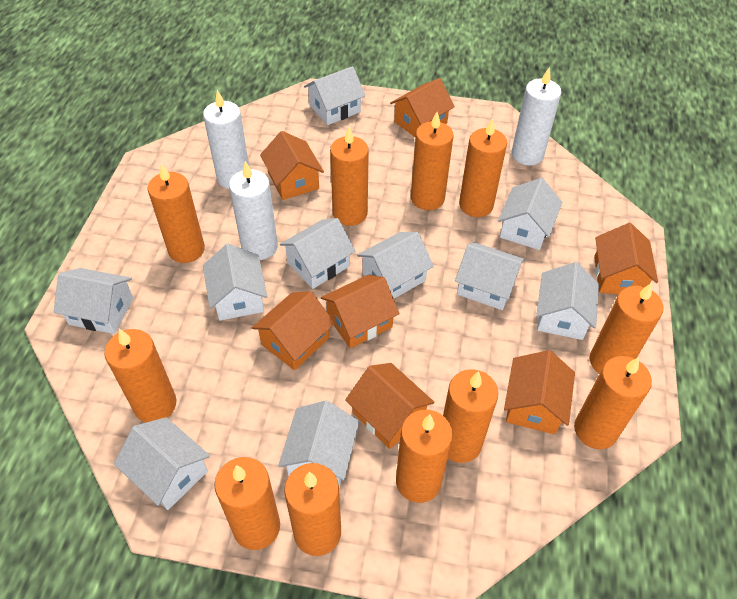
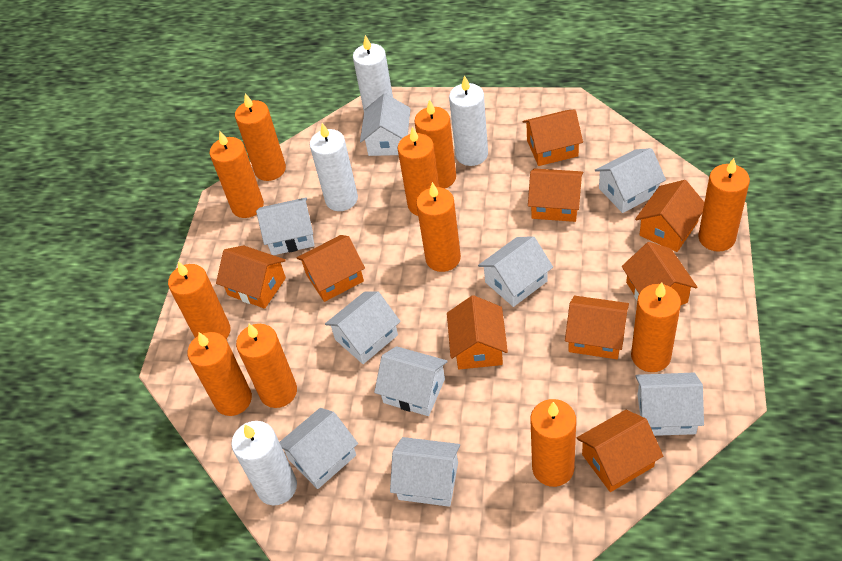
orange house: [252,291,335,370] [260,131,324,200] [321,275,400,348] [345,363,434,449] [390,78,455,137] [504,350,575,434] [594,223,658,294] = 7 -> [216,245,286,309] [297,235,365,302] [447,295,508,370] [523,110,583,166] [528,168,583,222] [565,296,629,359] [577,410,663,492] [622,242,697,305] [635,180,704,252] = 9
white candle: [203,90,249,189] [229,161,278,260] [512,68,561,165] = 3 -> [231,421,297,505] [310,123,358,211] [353,35,393,110] [449,75,488,166] = 4
white house: [54,268,133,334] [114,417,210,510] [203,244,268,321] [278,400,359,488] [280,218,355,289] [304,66,365,125] [357,232,434,299] [455,242,525,310] [498,178,562,250] [536,262,599,340] = 10 -> [256,197,315,255] [279,408,358,489] [325,292,401,364] [360,93,411,156] [374,346,448,416] [390,437,460,507] [478,236,553,307] [595,148,666,213] [635,373,704,436] = 9

